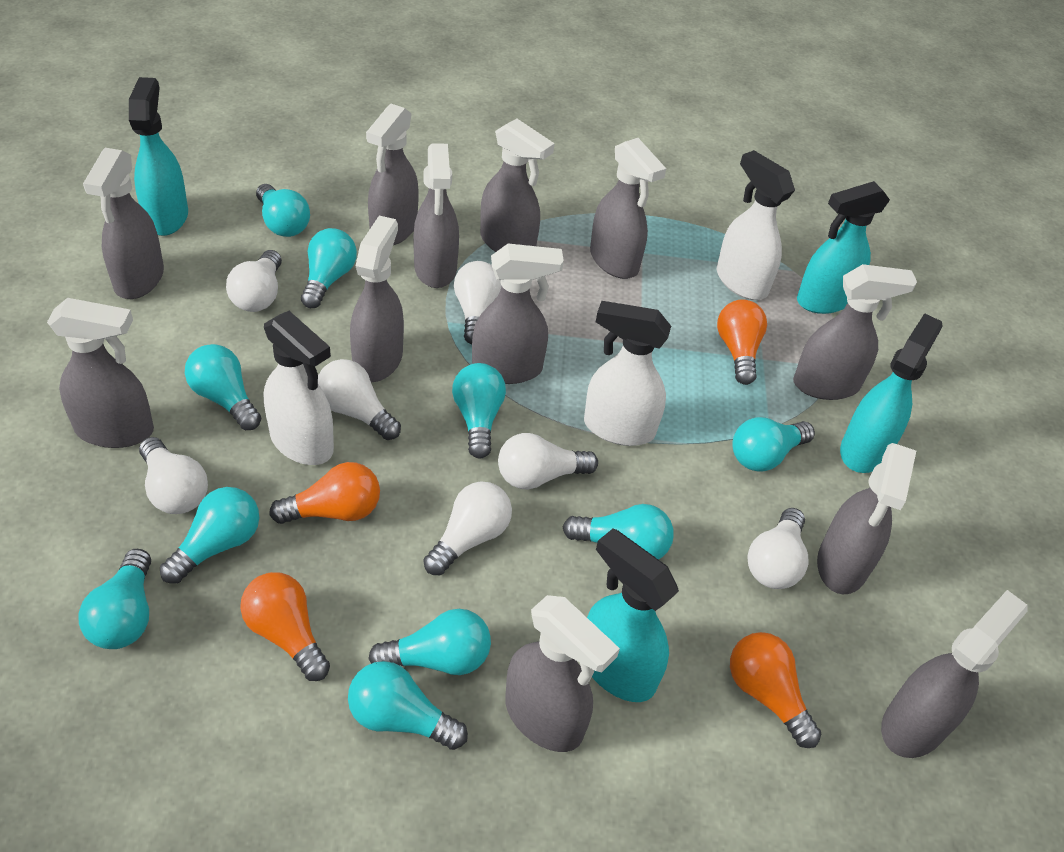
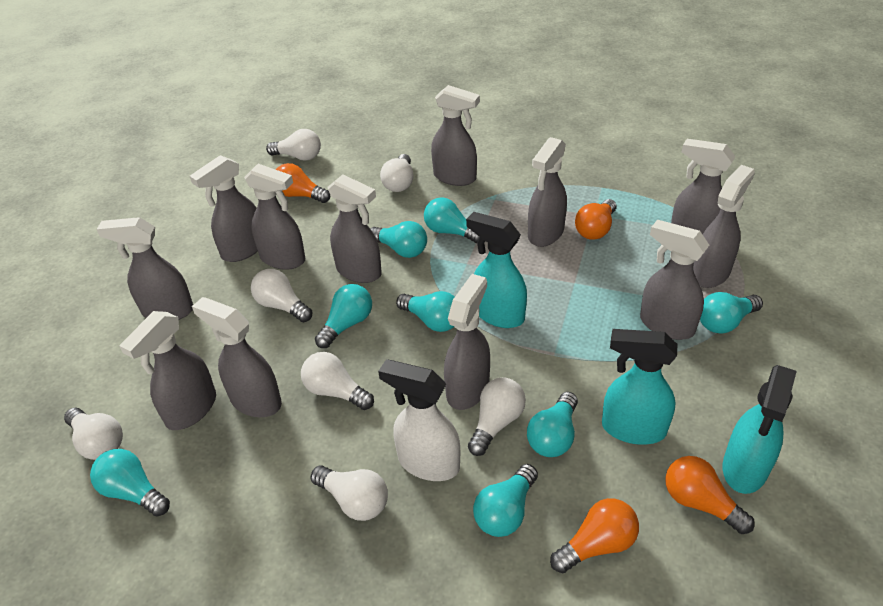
turquoise light bulb: [79,549,151,649] [160,487,259,584] [185,344,262,430] [256,184,310,237] [301,228,357,308] [348,661,468,750] [369,609,491,675] [452,363,506,458] [563,504,674,560] [732,417,815,472] = 10 -> [90,449,170,516] [315,284,372,348] [370,221,427,258] [396,291,455,332] [424,197,479,243] [473,464,538,537] [527,392,578,457] [700,292,763,334] = 8
turquoise spray bottle: [129,77,188,236] [587,528,679,702] [797,181,890,314] [840,313,943,473] = 4 -> [466,212,527,328] [602,329,677,445] [723,365,797,494] = 3
white spray bottle: [264,311,334,465] [584,301,671,446] [717,150,795,300] = 3 -> [378,359,460,481] = 1

